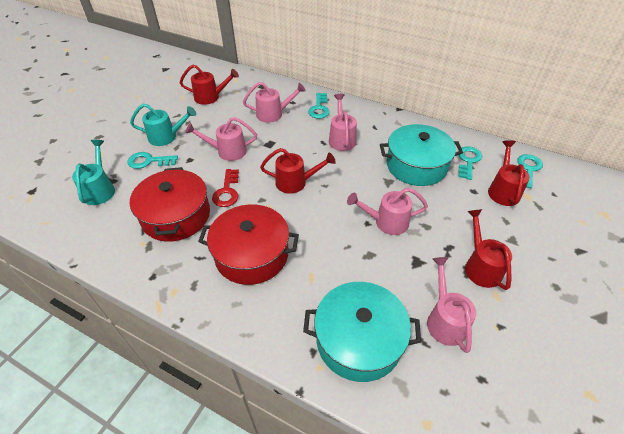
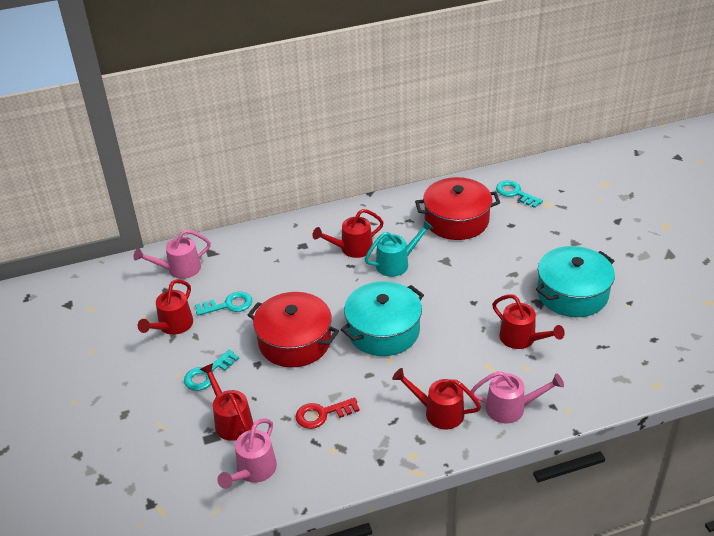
pink watering can: [185,117,257,161] [243,82,306,123] [329,94,357,151] [347,188,428,235] [427,257,476,353] = 5 -> [133,230,211,279] [217,418,277,489] [471,371,564,424] = 3
red watering can: [180,64,239,105] [260,148,336,194] [465,209,512,290] [488,140,530,206] = 4 -> [138,279,193,335] [199,363,253,441] [312,209,384,258] [392,368,481,429] [492,294,565,349] = 5
turquoise key: [128,152,178,169] [308,93,329,119] [458,146,482,180] [517,154,543,188] = 4 -> [184,349,239,391] [195,292,252,316] [496,181,543,208] = 3
turquoise watering can: [72,140,115,205] [130,104,196,146] = 2 -> [365,220,433,277] = 1

